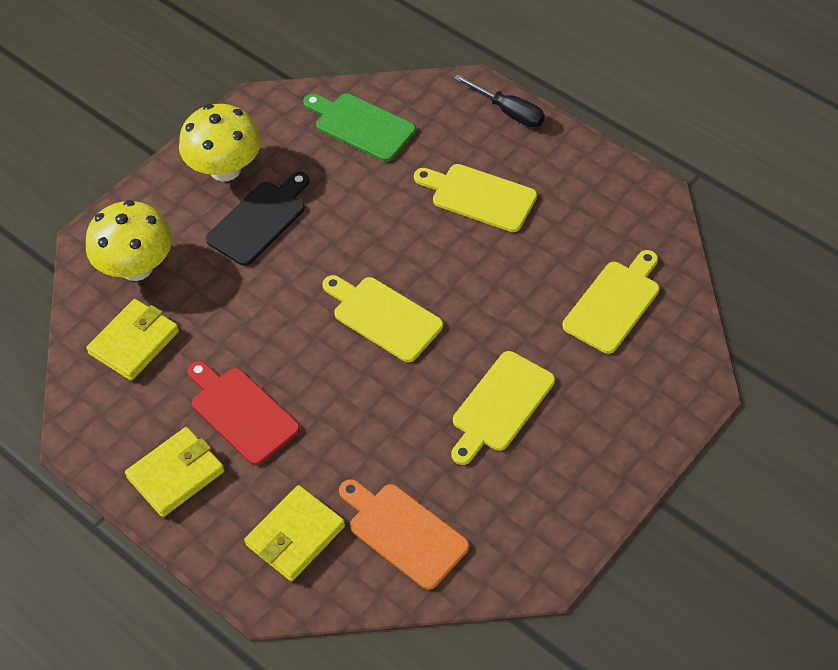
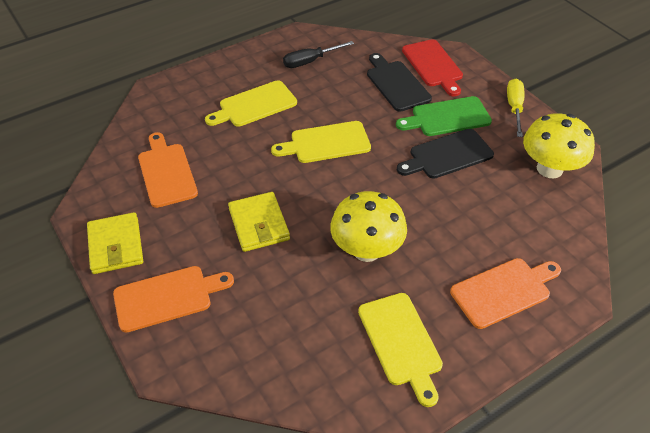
black cutting board: [206,172,309,266] = 1 -> [367,53,432,112] [397,129,494,179] = 2
orange cutting board: [339,479,469,590] = 1 -> [113,266,234,332] [138,132,198,208] [450,258,561,329] = 3
yellow cutting board: [322,275,443,362] [414,164,537,232] [452,351,555,465] [562,250,660,354] = 4 -> [205,80,297,127] [271,121,371,163] [358,293,443,407] = 3
yellow screwdriver: none = 0 -> [507,79,525,137] = 1
yellow wallet: [86,299,179,381] [125,427,225,517] [244,485,345,581] = 3 -> [87,212,143,274] [228,192,290,252] = 2

